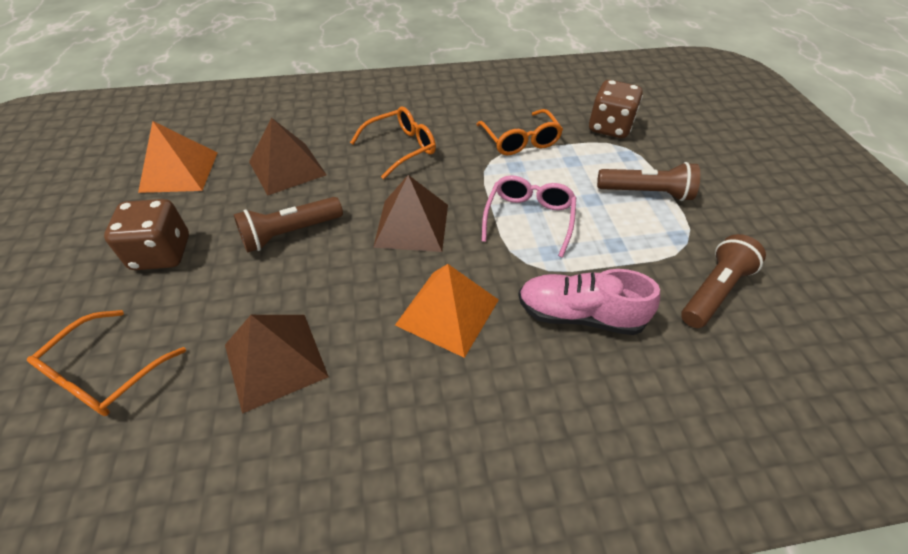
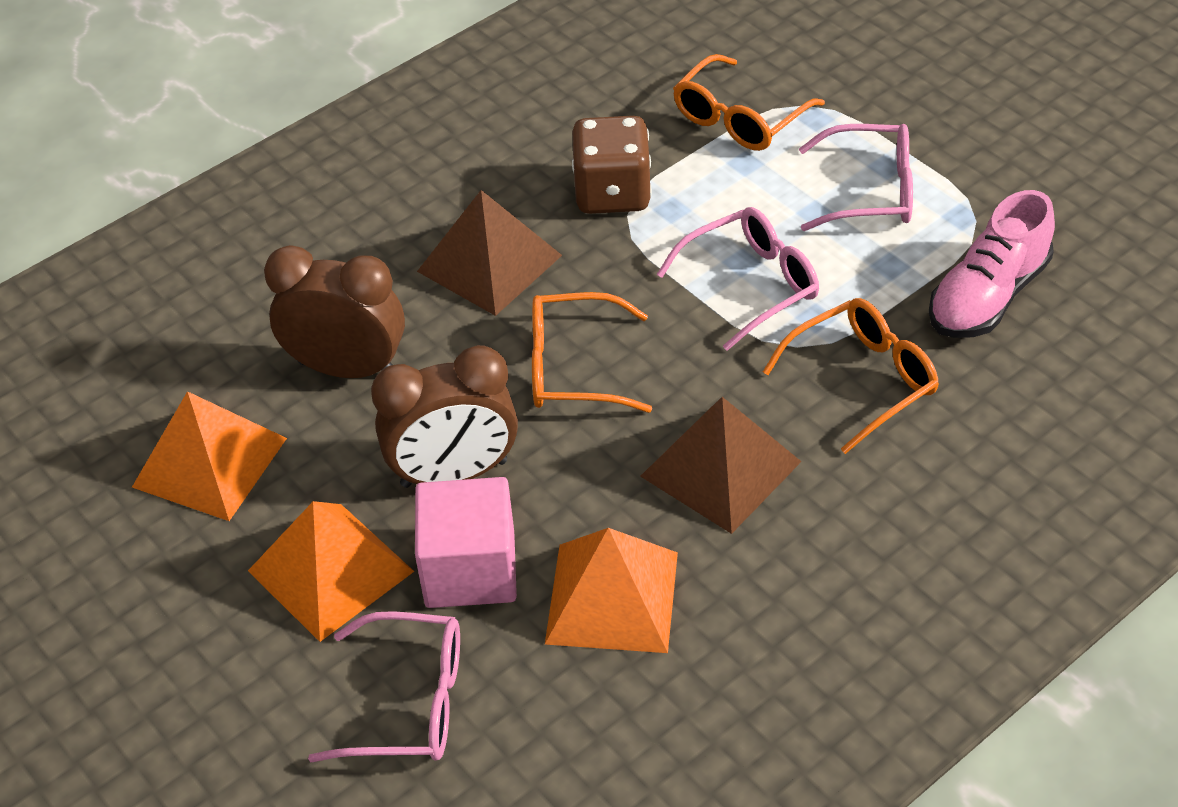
brown clock: none = 0 -> [264,245,405,378] [371,345,518,488] = 2
brown dice: [104,199,189,270] [589,80,643,138] = 2 -> [572,116,652,214] = 1
brown flashlight: [234,197,343,253] [597,162,700,201] [681,234,766,328] = 3 -> none = 0
brown pyramid: [225,315,329,414] [249,118,327,196] [373,175,448,252] = 3 -> [417,190,562,316] [640,397,802,534] = 2
orange pyramid: [138,121,217,193] [395,264,499,358] = 2 -> [132,391,287,521] [248,501,414,642] [545,528,678,653] = 3
pink cube: none = 0 -> [415,477,517,608] = 1
pink glasses: [482,175,576,257] = 1 -> [308,611,460,762] [657,207,819,351] [799,124,913,231] = 3

